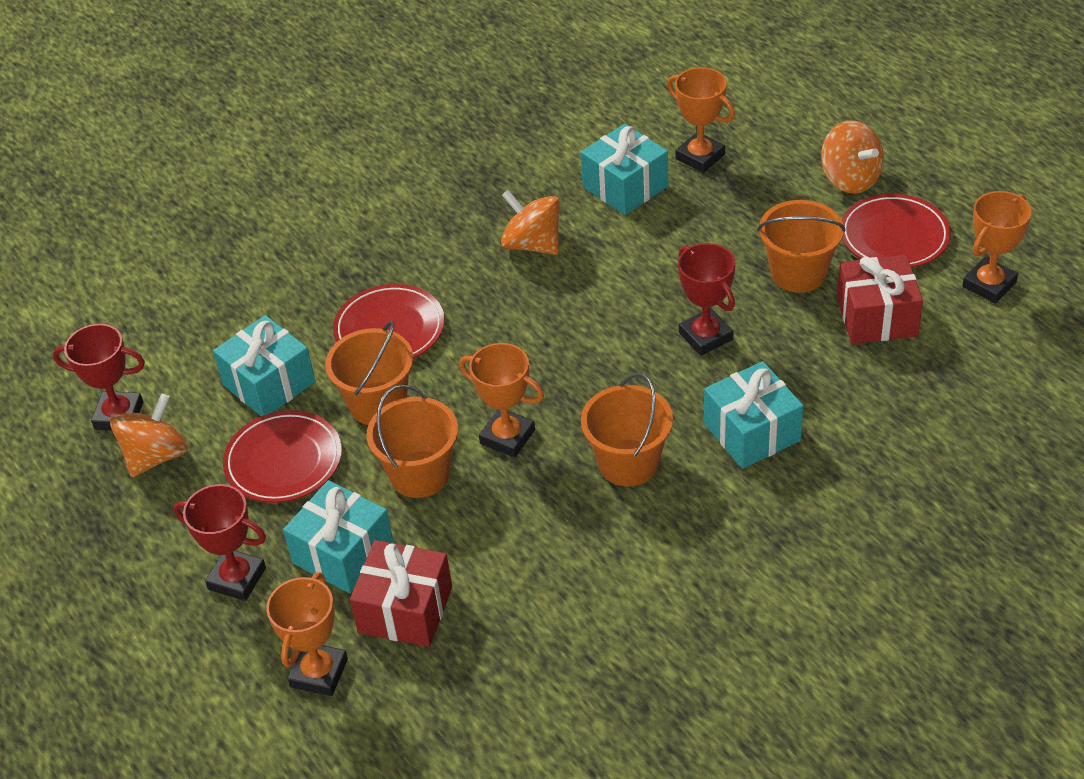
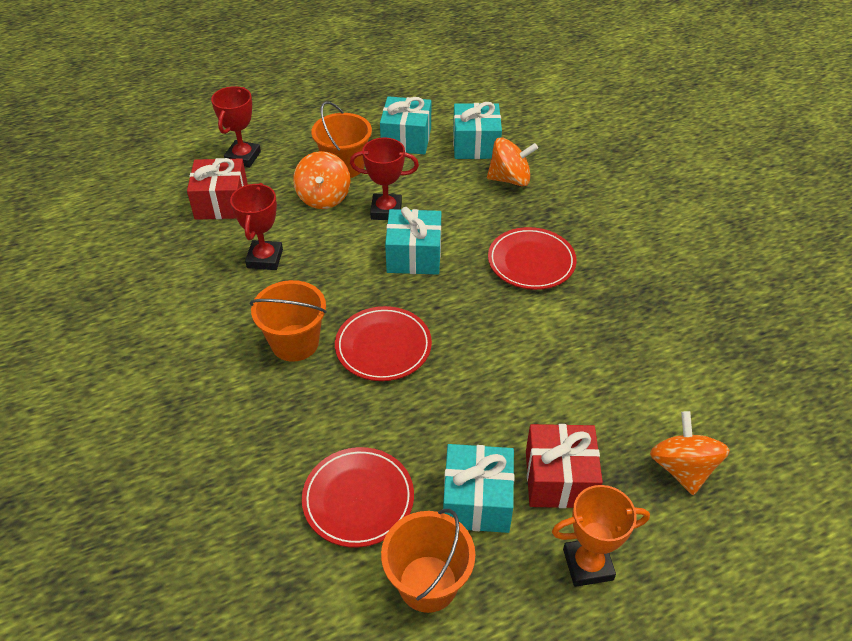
orange bucket: [325,321,413,425] [366,384,458,498] [581,373,673,487] [758,200,845,293] = 4 -> [250,280,327,362] [311,101,372,178] [381,509,476,613] = 3
orange trophy: [266,572,348,696] [459,343,544,457] [667,67,735,173] [962,191,1032,304] = 4 -> [552,485,650,587] = 1

